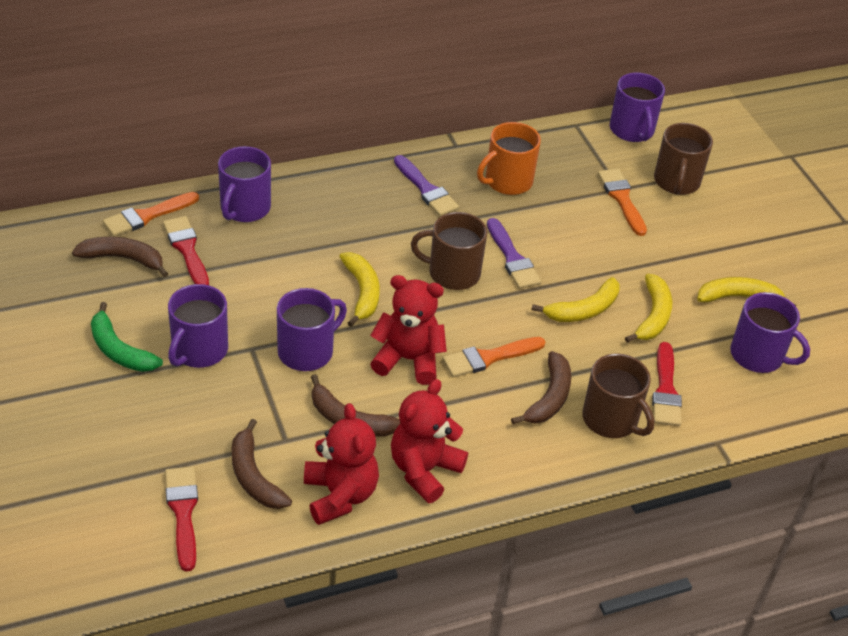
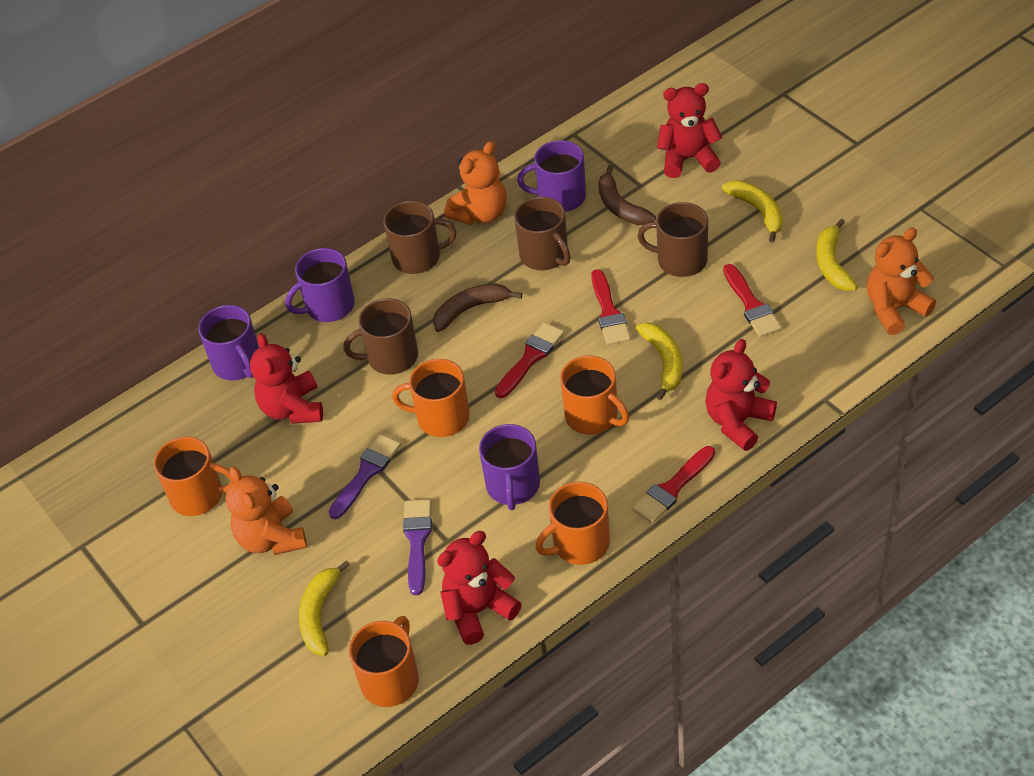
brown banana: [72,237,168,277] [232,419,292,509] [311,374,400,437] [511,351,571,424] = 4 -> [433,284,522,332] [598,165,656,225] = 2
brown mug: [411,212,487,290] [582,353,654,438] [654,123,713,195] = 3 -> [343,298,418,375] [384,201,456,274] [514,197,570,270] [638,202,708,277] = 4
green banana: [91,302,163,372] = 1 -> none = 0
orange brush: [103,192,199,237] [442,337,546,377] [598,169,647,236] = 3 -> none = 0
orange mug: [477,122,541,195] = 1 -> [154,436,233,516] [349,616,419,707] [392,359,470,437] [536,482,610,565] [560,355,629,435] = 5
orange teddy bear: none = 0 -> [226,467,307,555] [444,141,506,225] [867,227,936,335] = 3
purple mug: [168,284,228,368] [218,146,271,222] [277,288,347,371] [610,73,665,142] [730,292,810,373] = 5 -> [198,305,259,381] [285,248,355,322] [479,424,540,510] [517,140,586,212] = 4
red brush: [163,216,209,285] [165,467,198,571] [652,342,682,426] = 3 -> [495,322,564,398] [591,269,631,345] [632,446,715,523] [723,264,782,337] = 4
red teddy bear: [304,403,379,525] [370,275,447,385] [391,379,468,503] = 3 -> [250,333,323,424] [437,531,521,645] [657,83,723,178] [705,339,777,451] = 4

